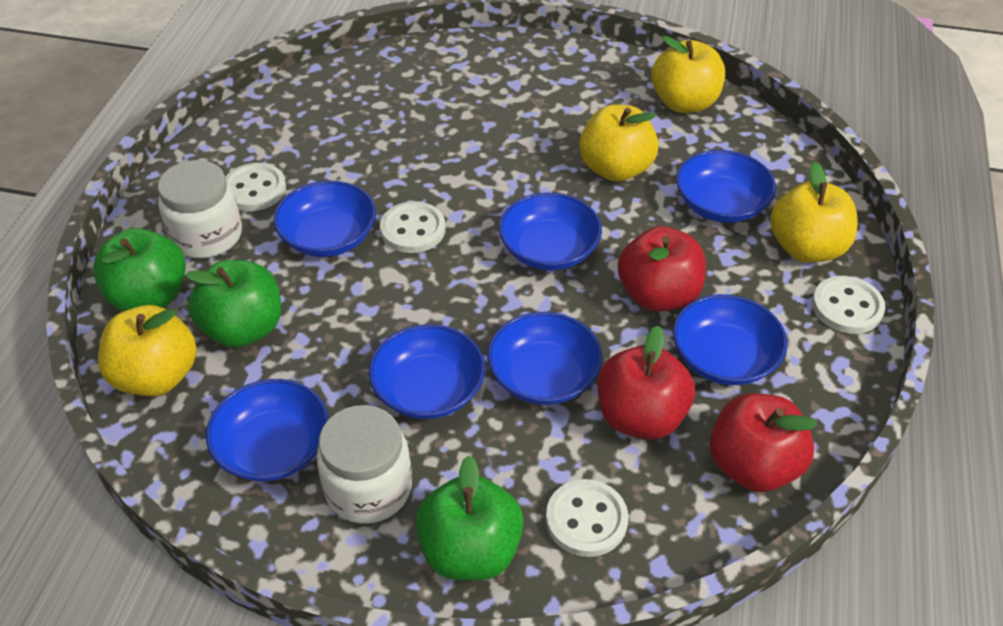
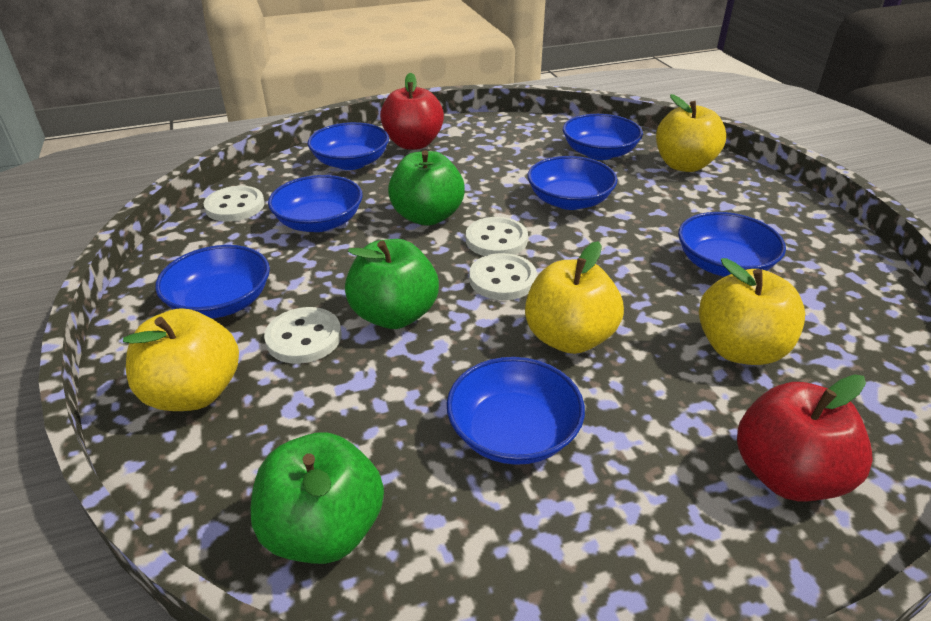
red apple: [598,326,695,439] [618,226,706,311] [710,393,817,492] = 3 -> [380,72,444,150] [737,374,873,501] = 2
white jar: [158,160,242,258] [317,405,412,524] = 2 -> none = 0

